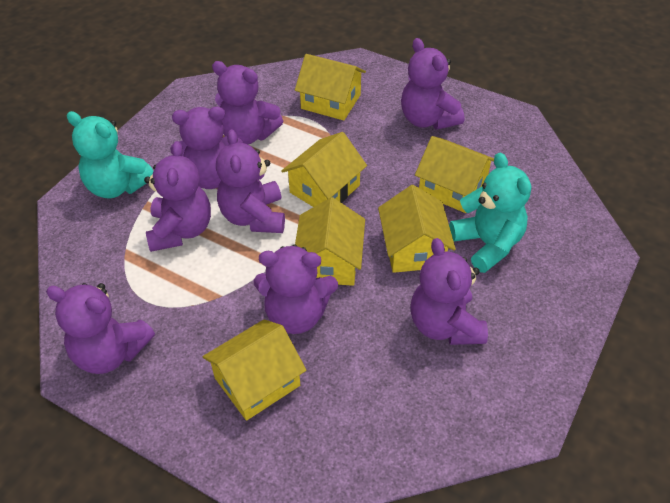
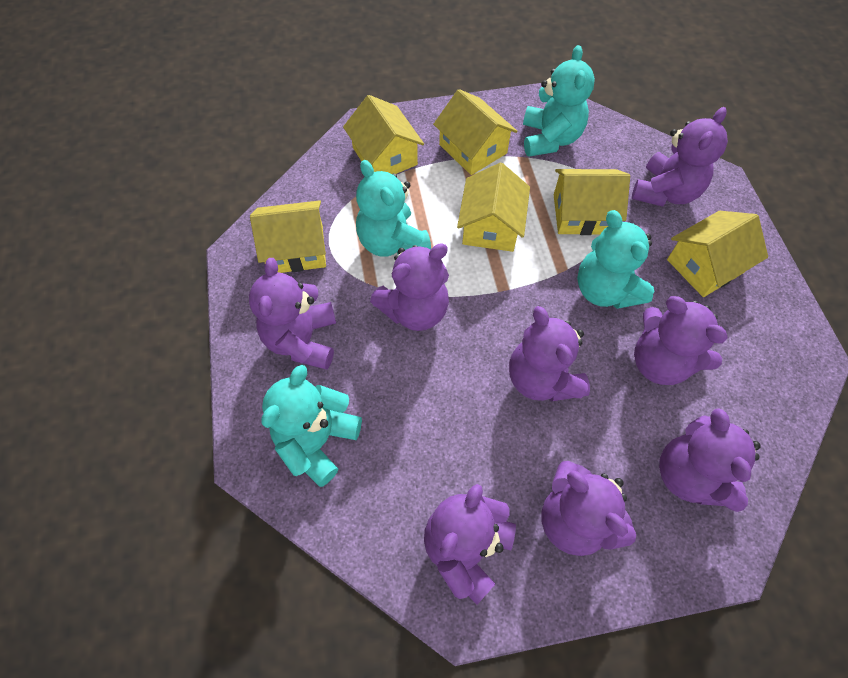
turquoise teddy bear: [67,111,154,198] [449,153,531,273] = 2 -> [261,365,362,487] [356,160,431,257] [523,45,595,156] [577,210,654,309] = 4

